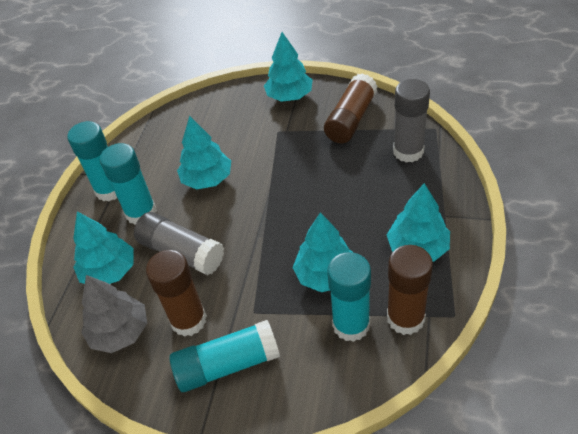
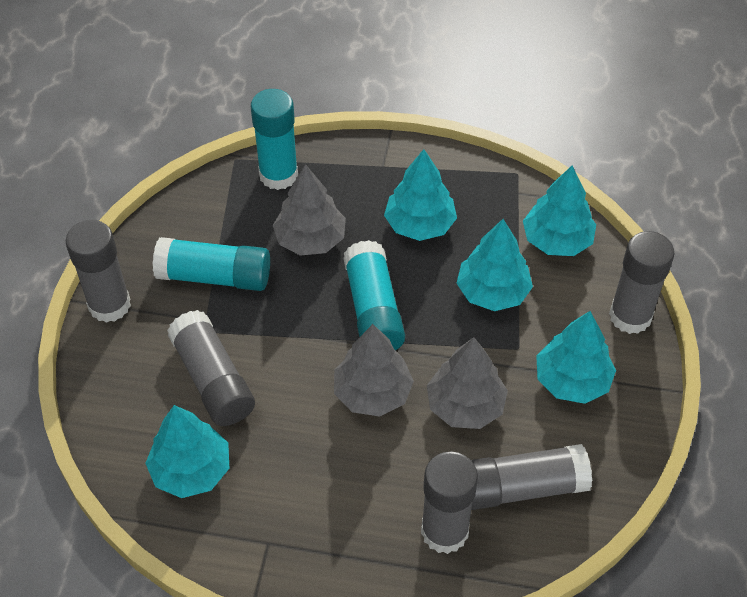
brown glue stick: [146,250,207,337] [324,73,378,143] [387,245,433,335] = 3 -> none = 0
grey glue stick: [134,212,224,275] [393,79,430,163] = 2 -> [66,220,131,323] [167,310,255,426] [421,451,478,554] [471,444,592,510] [609,231,675,334] = 5
grey tree: [81,275,147,353] = 1 -> [273,164,346,256] [334,324,414,416] [427,337,508,429] = 3
turquoise glue stick: [67,121,117,201] [100,143,157,225] [170,320,280,392] [327,252,371,342] = 4 -> [153,237,270,291] [251,89,298,190] [343,240,405,350] = 3

